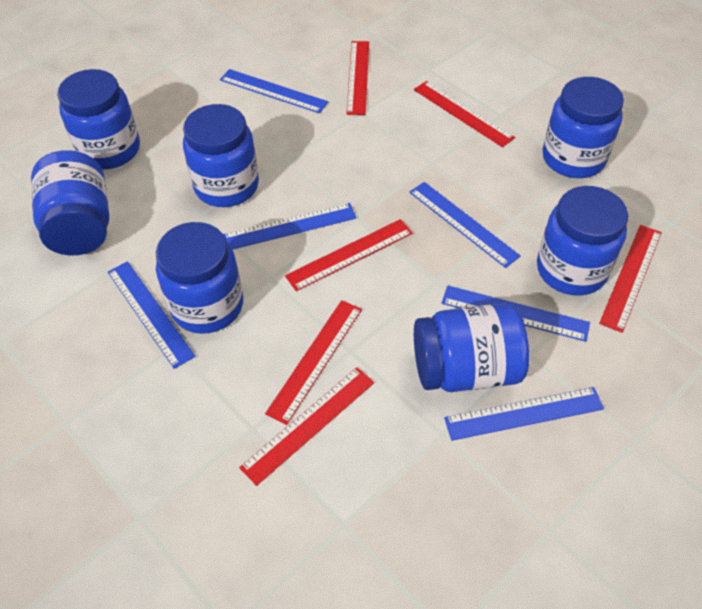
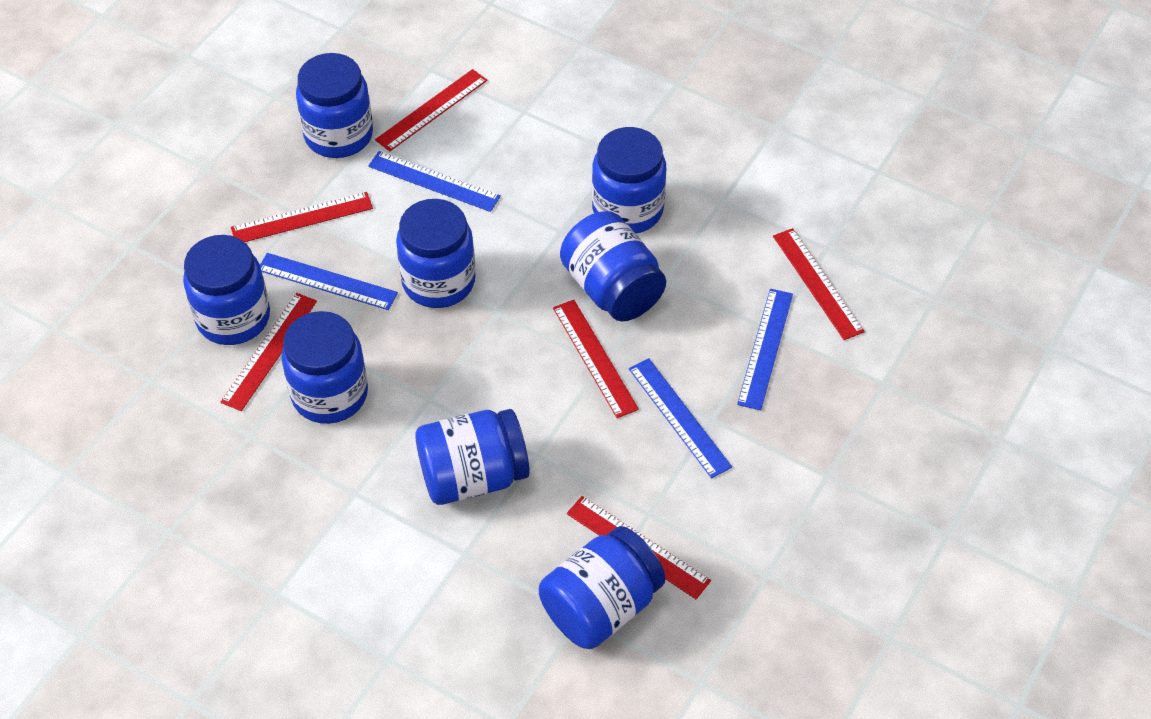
blue jar: [31,150,109,255] [57,69,140,169] [156,222,243,334] [183,104,259,207] [414,303,529,392] [537,186,628,296] [542,77,624,178] = 7 -> [183,235,270,345] [282,311,368,424] [296,53,373,158] [396,199,476,308] [415,409,530,505] [539,526,665,649] [560,211,666,321] [592,127,666,234] = 8
blue ruler: [108,261,195,369] [220,69,328,114] [223,203,357,250] [409,182,521,268] [442,286,590,342] [444,387,604,441] = 6 -> [260,253,398,310] [368,151,501,212] [629,358,732,478] [737,289,793,410] = 4

